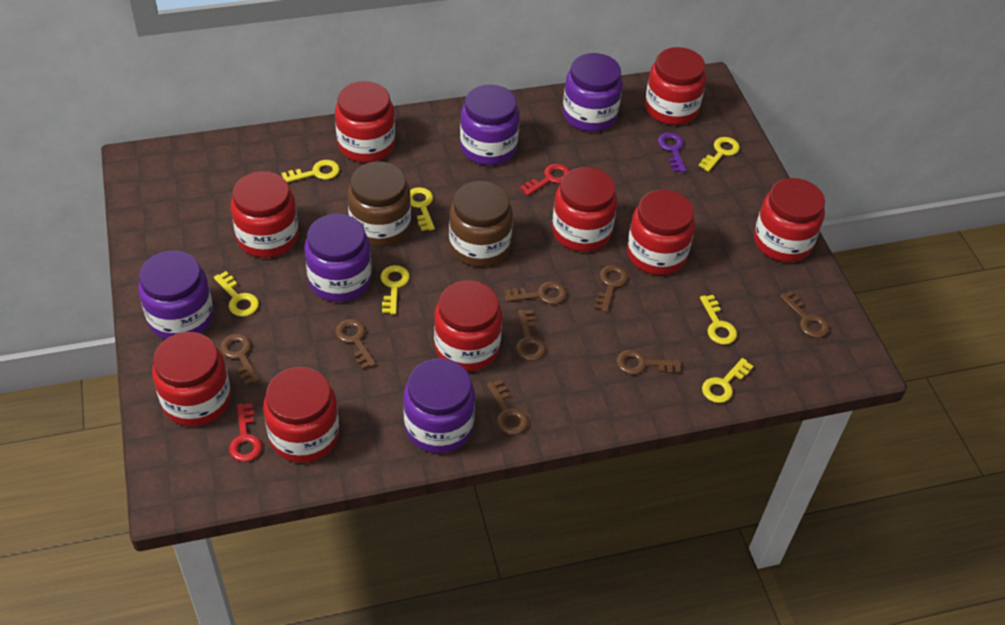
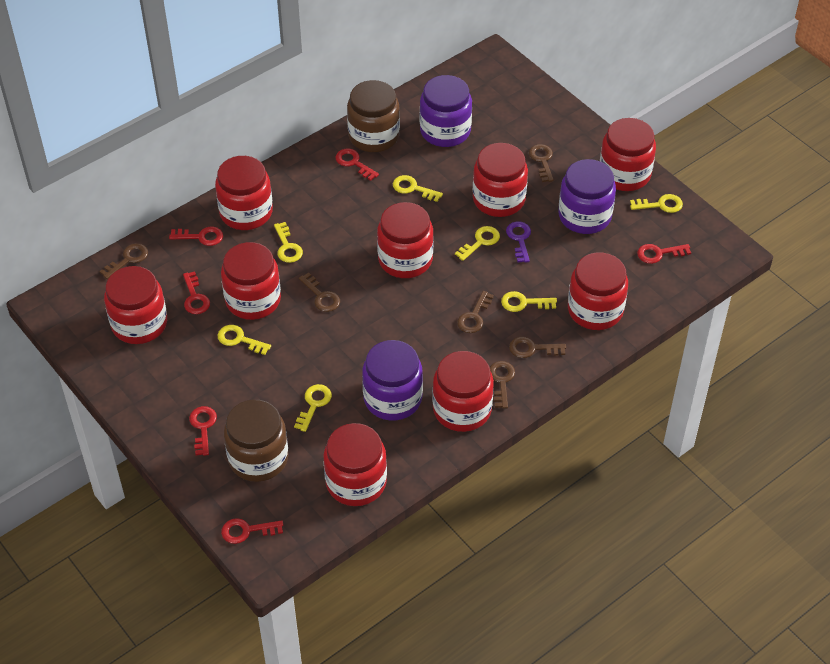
brown key: [220,334,260,386] [335,319,376,369] [487,380,528,435] [505,281,567,304] [516,310,546,361] [594,265,628,312] [616,350,681,375] [780,291,829,338] = 8 -> [99,243,148,279] [299,272,340,312] [457,291,494,333] [490,361,515,409] [509,337,566,358] [529,144,554,182] = 6
purple jar: [138,251,214,340] [304,214,372,302] [403,358,475,453] [460,84,520,165] [563,53,623,132] = 5 -> [362,340,423,420] [420,75,472,147] [558,159,616,234] = 3
red key: [229,403,262,462] [520,164,570,196] = 2 -> [169,227,223,246] [183,271,210,314] [189,406,217,456] [221,518,283,544] [335,149,379,181] [637,244,691,264] = 6

